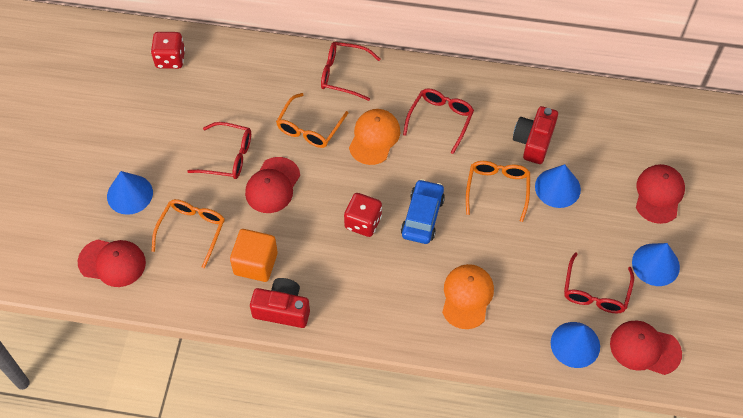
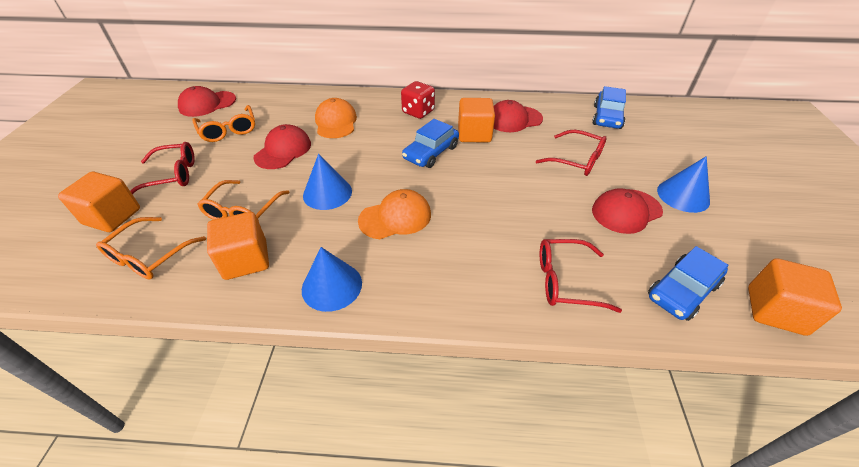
blue car: [401,179,445,244] = 1 -> [402,119,459,168] [592,86,626,129] [648,246,728,321] = 3
blue cone: [107,171,153,215] [535,164,581,208] [551,322,600,368] [632,243,680,286] = 4 -> [302,247,362,312] [303,154,352,210] [657,156,710,213] = 3
orange cube: [230,229,278,282] = 1 -> [58,172,140,232] [207,212,269,280] [458,98,495,142] [748,258,842,336] = 4
red camera: [250,278,310,328] [513,106,558,164] = 2 -> none = 0
red dice: [151,32,185,69] [344,193,382,237] = 2 -> [401,81,435,119] = 1
red glasses: [187,122,251,179] [321,42,381,101] [403,89,474,154] [564,252,634,313] = 4 -> [130,142,195,195] [536,130,607,176] [540,239,622,313] = 3

